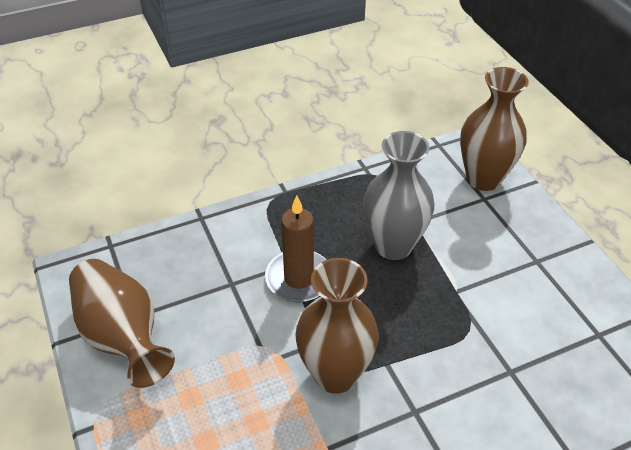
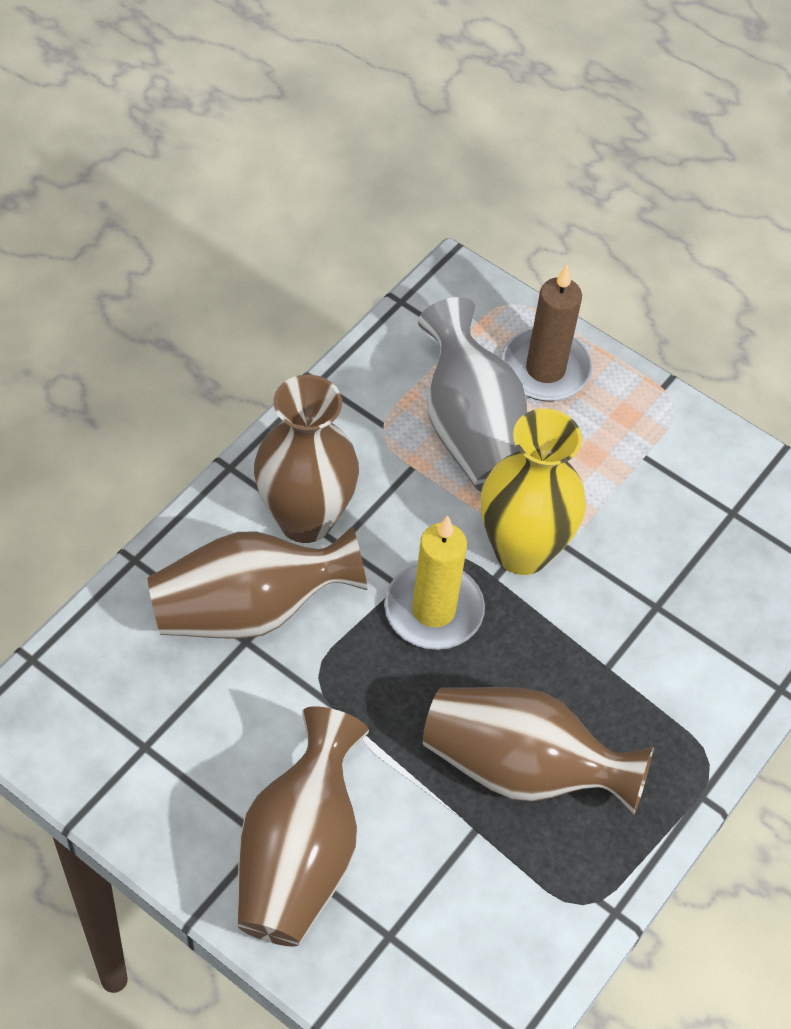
brown vase: [69,259,175,388] [295,258,379,394] [460,67,529,191] = 3 -> [147,526,367,639] [237,706,369,946] [254,375,359,543] [423,687,653,815] = 4
yellow candle: none = 0 -> [384,516,485,650] = 1
yellow vase: none = 0 -> [481,409,586,575] = 1

